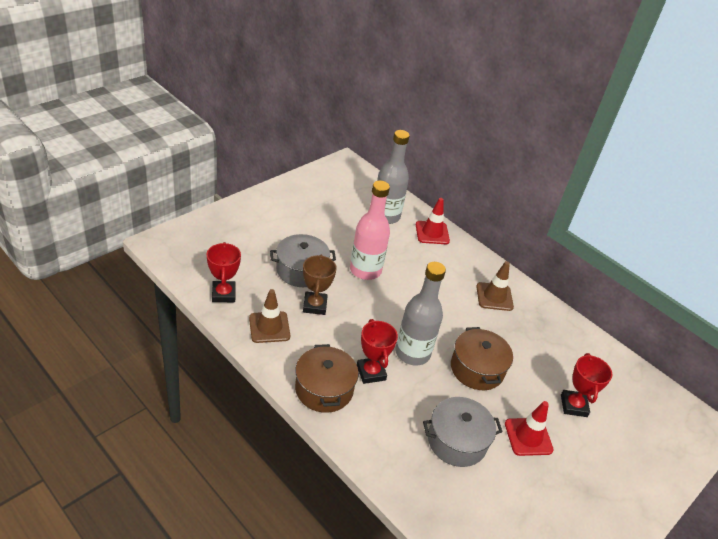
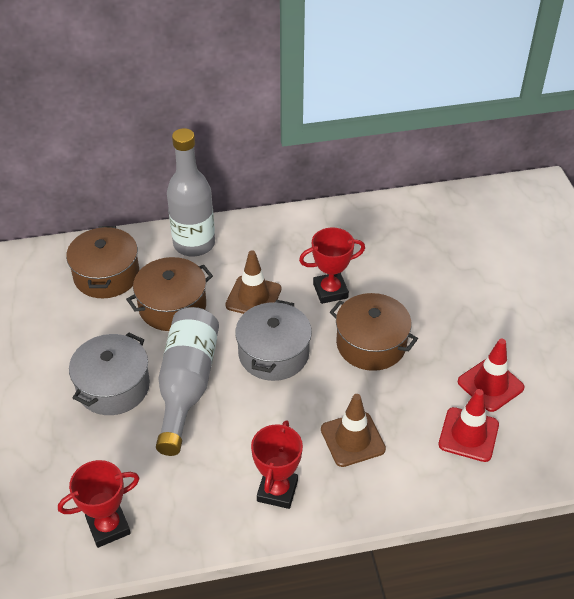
brown pot: [295,344,359,413] [451,327,513,390] = 2 -> [66,226,139,298] [126,257,213,331] [330,293,418,371] = 3
brown trophy: [303,255,337,315] = 1 -> none = 0
pink bottle: [350,181,390,280] = 1 -> none = 0

